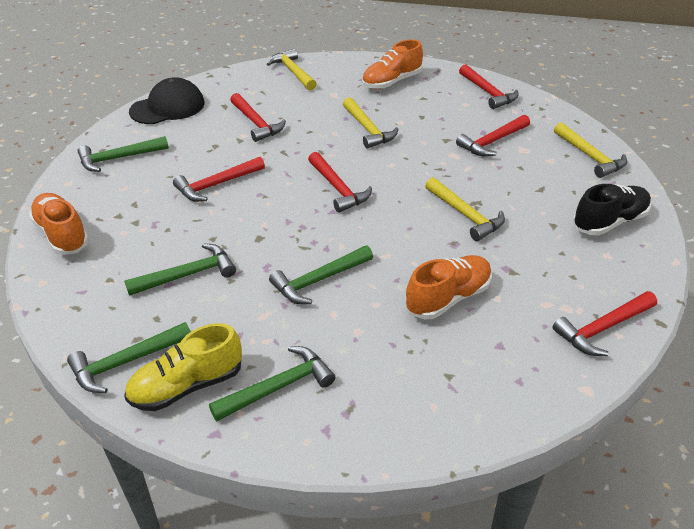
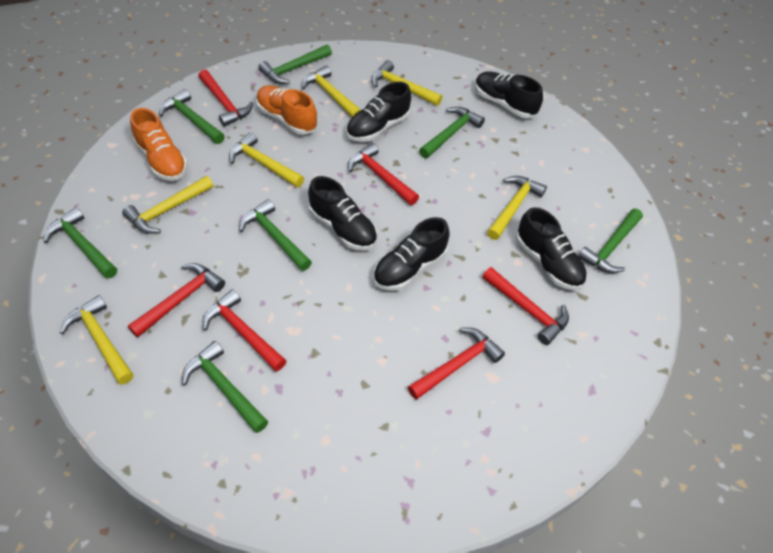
black cap: [129,77,205,124] = 1 -> none = 0
black shoe: [572,184,651,236] = 1 -> [308,176,377,251] [346,82,411,142] [373,217,450,291] [475,71,543,118] [516,207,587,290] = 5
green hammer: [67,322,191,393] [78,136,169,172] [124,244,236,296] [209,346,335,421] [269,246,373,304] = 5 -> [44,207,117,279] [160,89,225,144] [182,341,268,433] [239,199,312,271] [258,44,332,84] [419,107,485,158] [578,209,643,273] = 7
orange shoe: [29,193,89,255] [362,39,423,89] [405,255,492,319] = 3 -> [130,108,188,181] [256,85,318,135] = 2
yellow hammer: [267,49,317,91] [343,97,398,149] [425,177,505,241] [554,122,627,178] = 4 -> [60,295,133,385] [122,176,213,234] [229,132,304,188] [302,65,361,117] [371,60,442,106] [487,176,547,240] = 6
yellow shoe: [124,323,242,411] = 1 -> none = 0

